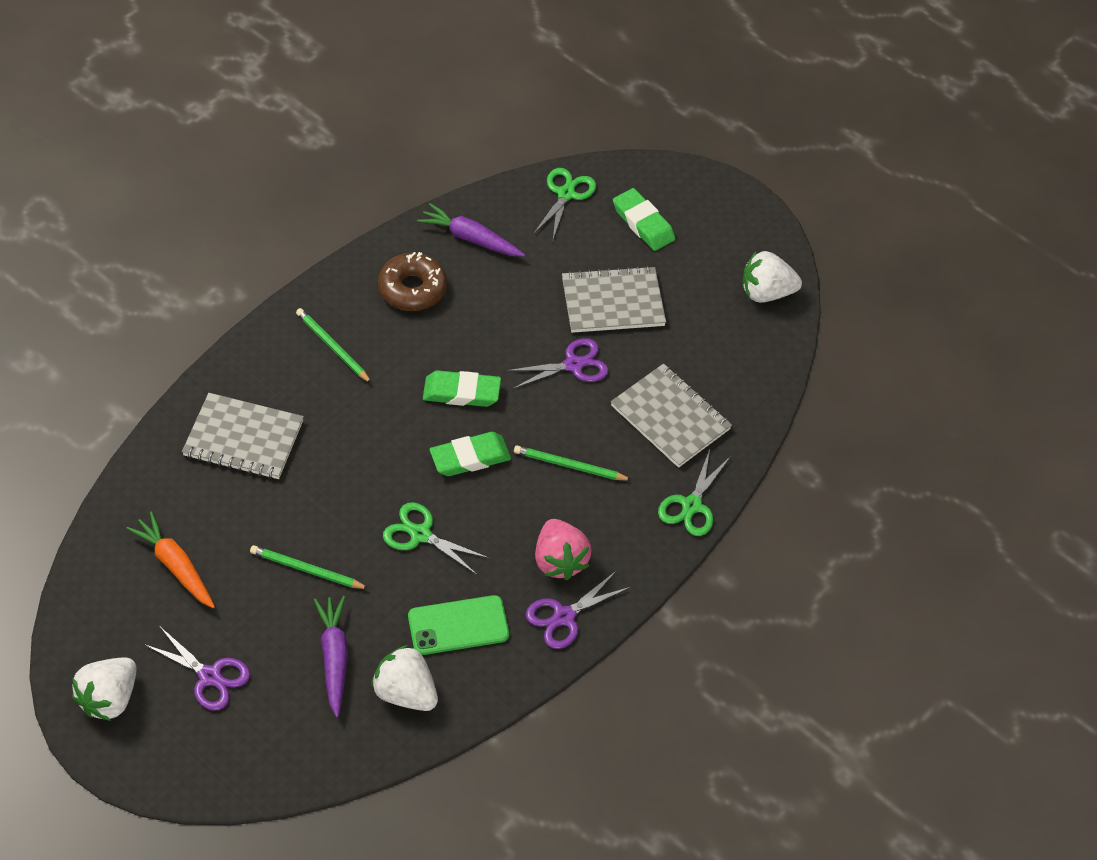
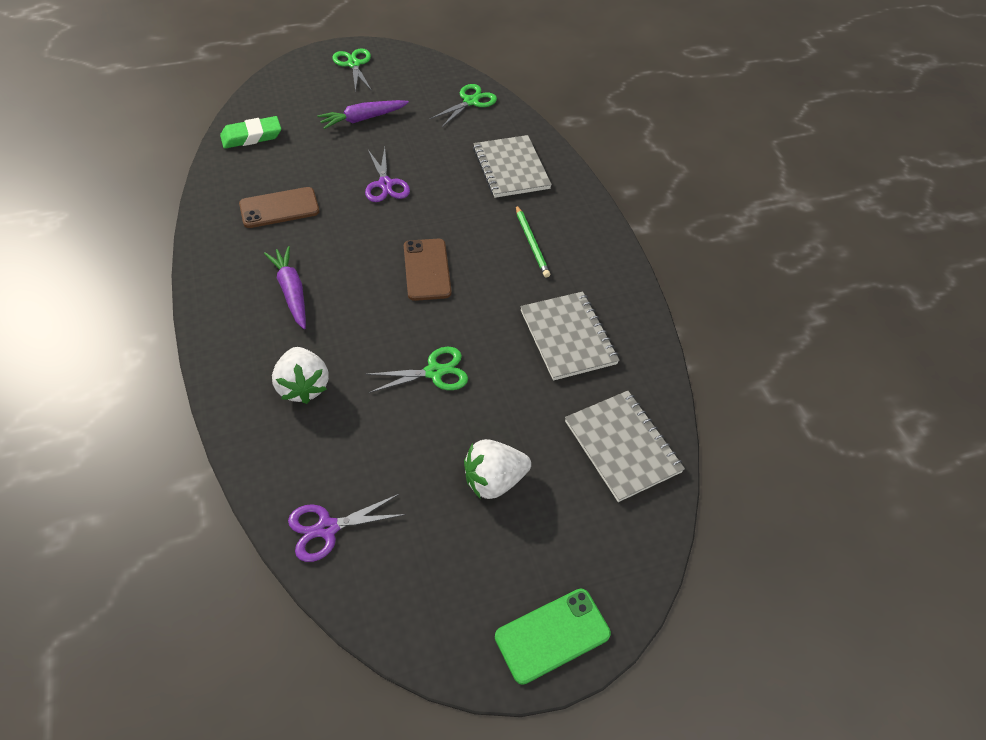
brown donut: [378,252,447,311] = 1 -> none = 0
brown phone: none = 0 -> [239,187,319,228] [404,239,451,301] = 2
green eraser: [423,370,501,407] [430,432,511,476] [613,188,675,251] = 3 -> [220,116,281,149] = 1
green pencil: [250,545,369,589] [296,308,372,384] [514,445,632,481] = 3 -> [516,205,550,278] = 1
orange carrot: [126,512,215,608] = 1 -> none = 0
pink strawberry: [535,519,592,580] = 1 -> none = 0
purple scissors: [143,627,250,710] [506,338,609,389] [526,570,631,649] = 3 -> [288,494,406,562] [365,147,410,202] = 2
white strawberry: [72,657,137,721] [371,645,438,711] [742,251,802,303] = 3 -> [272,347,329,404] [464,439,531,499] = 2

